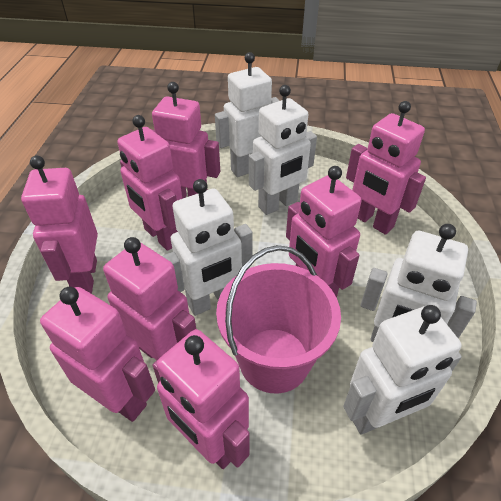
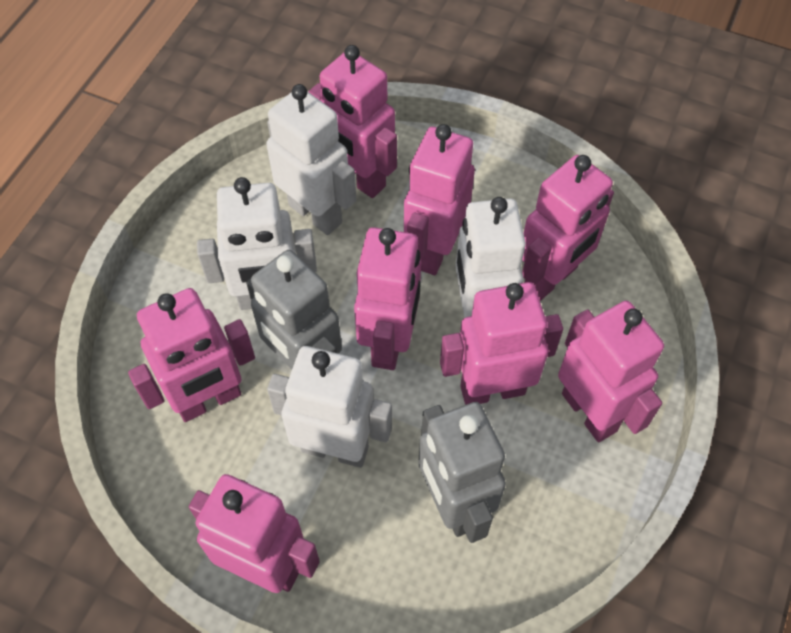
grey robot: none = 0 -> [246,250,342,370] [418,402,506,543] = 2
pink bucket: [216,245,341,394] = 1 -> none = 0
white robot: [162,179,253,316] [215,52,280,177] [249,85,317,215] [343,305,462,435] [361,224,477,342] = 5 -> [197,177,317,310] [266,84,356,235] [267,346,392,468] [455,197,526,318] = 4

